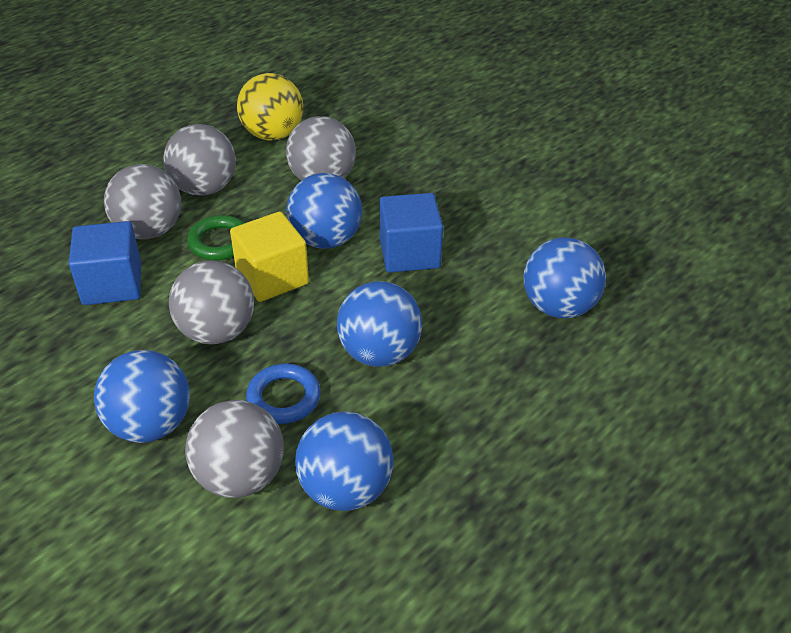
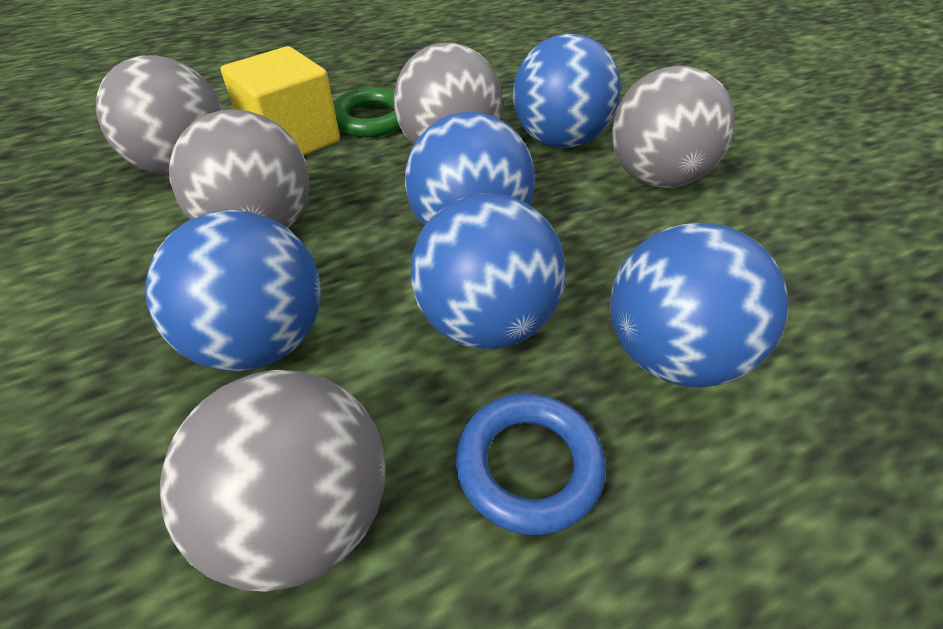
blue cube: [69,221,141,305] [379,193,443,273] = 2 -> none = 0
yellow ball: [237,73,303,141] = 1 -> none = 0

